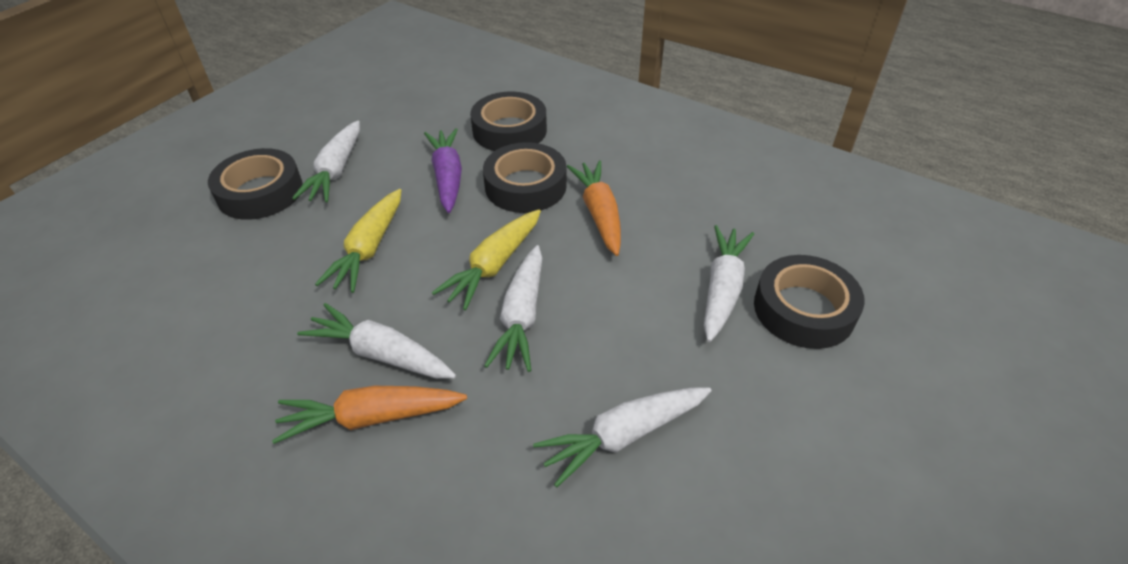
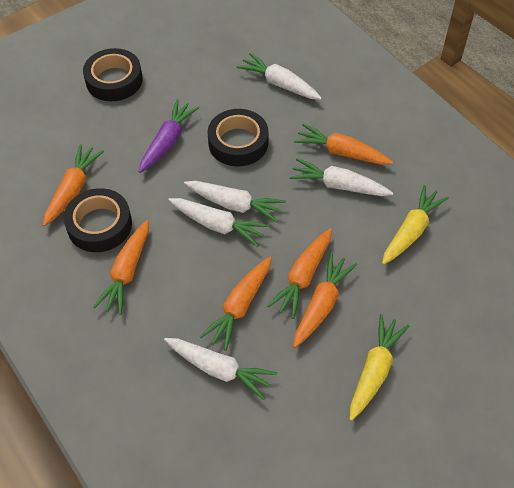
black tape: [208,148,303,220] [470,92,547,151] [483,142,567,213] [754,255,865,349] = 4 -> [64,188,132,252] [83,48,143,101] [208,109,268,166] = 3
orange carrot: [272,386,467,444] [566,160,621,256] = 2 -> [43,144,104,226] [93,220,149,315] [200,257,272,351] [267,228,332,319] [293,253,357,348] [294,124,393,165] = 6

